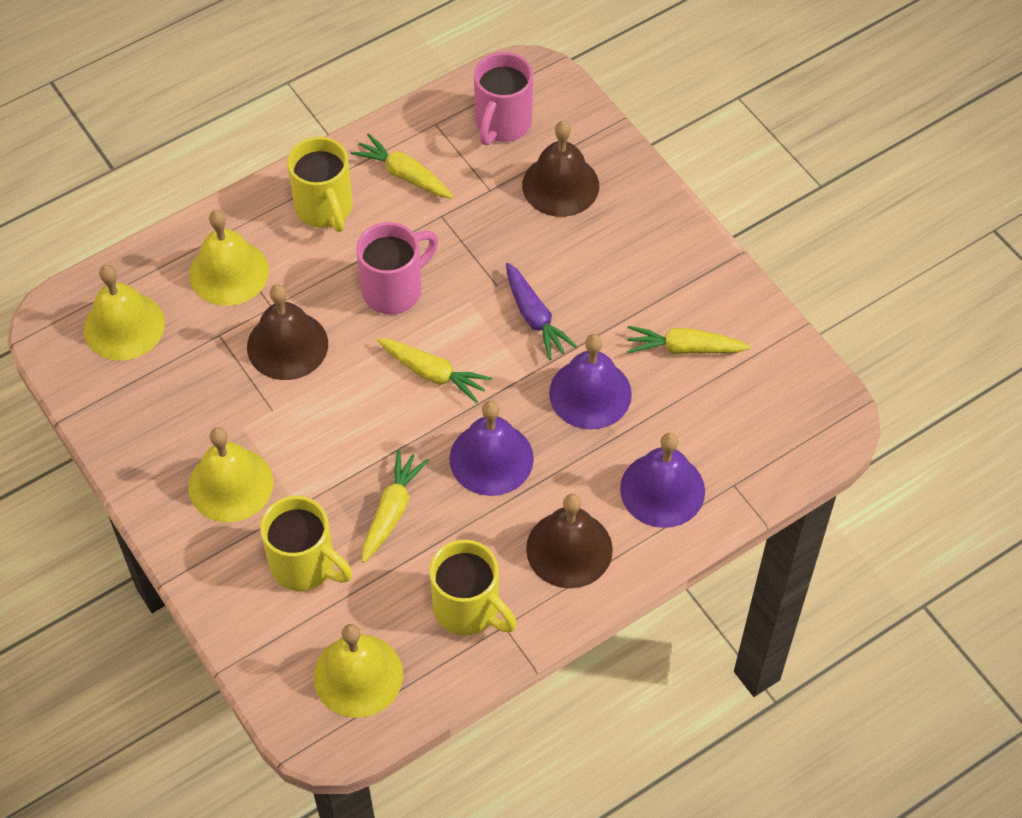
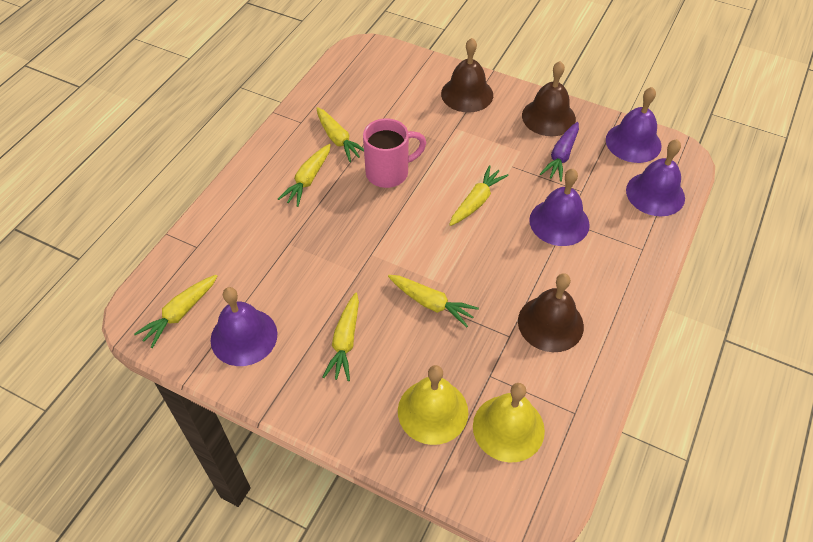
pink mug: [356,222,438,315] [474,52,533,145] = 2 -> [363,118,426,188] = 1
purple bell: [449,401,534,496] [549,334,632,429] [620,433,705,528] = 3 -> [211,287,277,366] [529,169,590,246] [606,87,662,163] [626,139,685,216] = 4
yellow bell: [84,265,165,361] [188,427,273,522] [189,210,269,306] [313,624,403,718] = 4 -> [398,365,468,445] [473,383,545,462] = 2
yellow carrot: [351,133,453,198] [362,449,429,563] [377,338,492,403] [627,326,751,354] = 4 -> [134,275,217,348] [278,144,331,207] [316,107,364,162] [323,293,359,381] [388,275,479,327] [449,165,509,226] = 6
yellow mug: [260,496,352,591] [287,137,353,232] [429,539,517,635] = 3 -> none = 0

